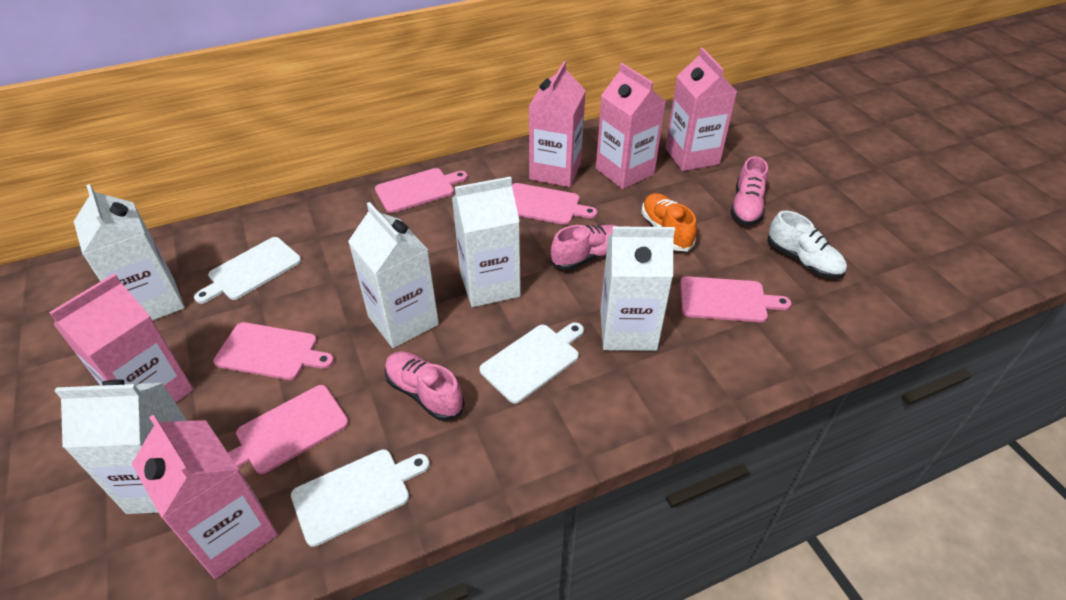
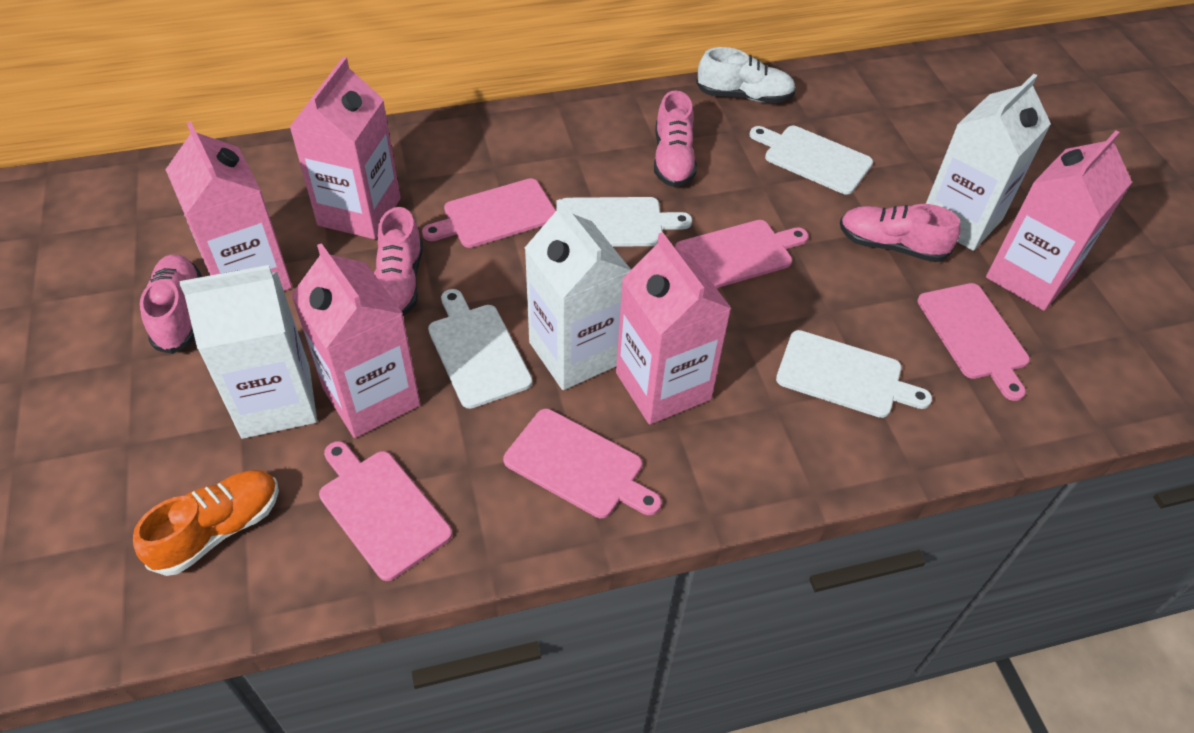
pink shoe: [385,351,465,421] [551,224,619,270] [731,156,768,225] = 3 -> [140,254,202,354] [374,207,423,316] [654,91,697,187] [840,204,960,262] = 4
white carton: [55,379,187,514] [74,184,185,321] [348,202,439,348] [452,176,521,307] [600,226,675,351] = 5 -> [180,265,317,439] [525,199,631,390] [926,74,1051,251] = 3
white cutting board: [194,237,301,304] [291,449,430,547] [479,322,584,404] = 3 -> [428,289,532,409] [561,197,692,247] [750,126,873,195] [776,330,932,418] = 4

